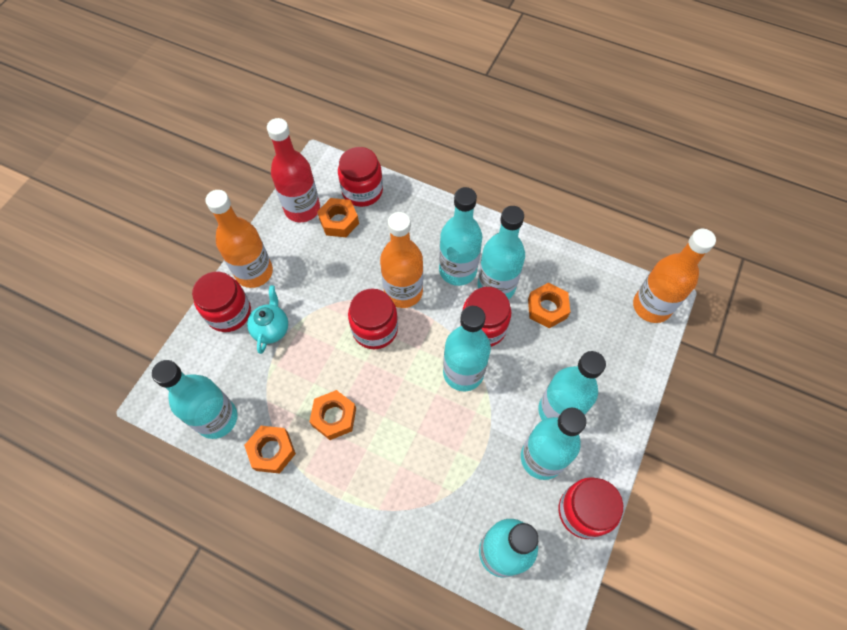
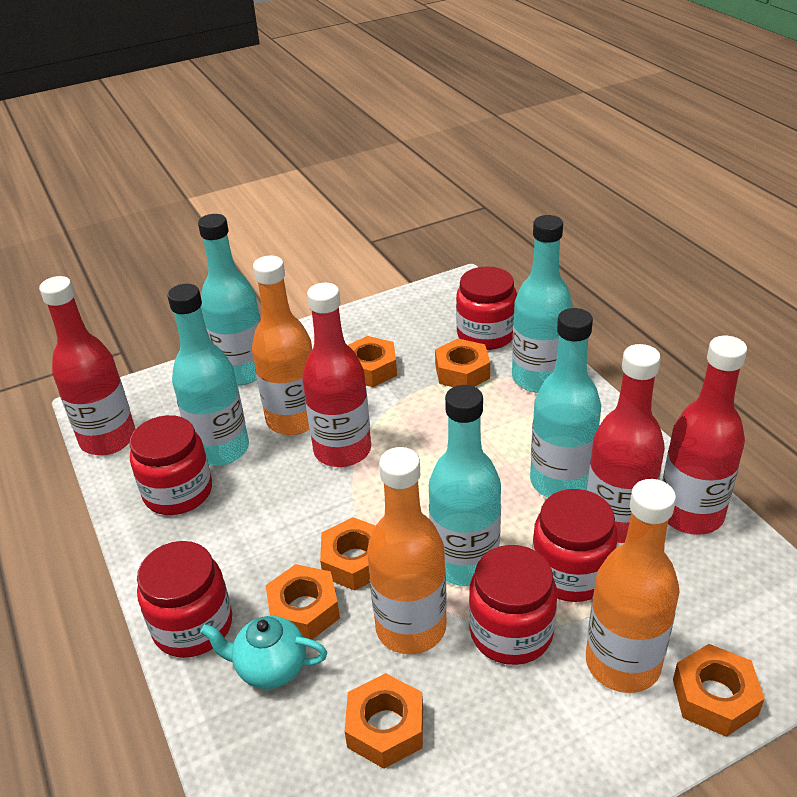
orange nut: [244,426,296,474] [309,390,356,440] [317,198,359,237] [528,283,570,328] = 4 -> [265,564,340,640] [320,517,376,591] [345,673,423,769] [348,336,397,387] [435,339,490,387] [673,644,765,737] = 6
red bottle: [267,118,320,222] = 1 -> [39,276,136,455] [302,283,371,467] [587,344,665,543] [662,336,747,535] = 4
turquoise bottle: [152,360,237,439] [439,187,482,286] [443,306,491,391] [478,206,525,299] [479,519,539,578] [521,408,586,480] [538,351,606,420] = 7 -> [167,284,249,466] [198,214,261,385] [429,385,501,586] [512,215,573,393] [530,308,601,498] = 5

